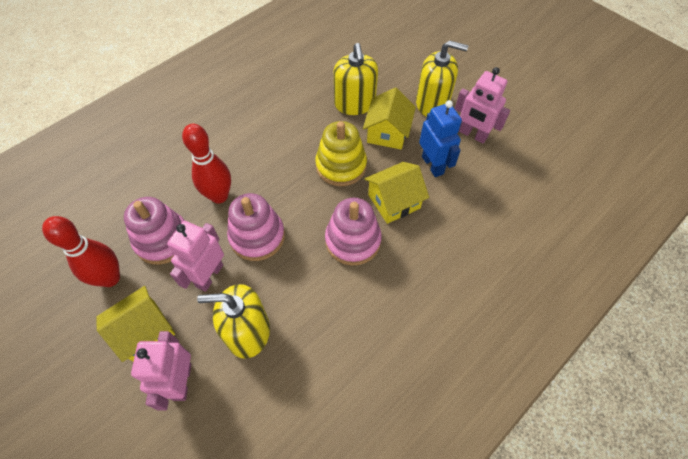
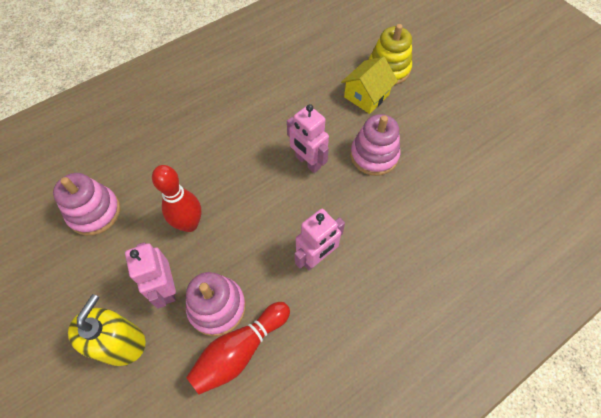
blue robot: [419,100,462,177] = 1 -> none = 0
yellow house: [97,286,175,362] [363,88,416,150] [365,162,429,224] = 3 -> [341,56,398,114] = 1
yellow soap dispenser: [197,284,270,359] [334,43,378,115] [416,40,468,117] = 3 -> [68,294,146,366] = 1

